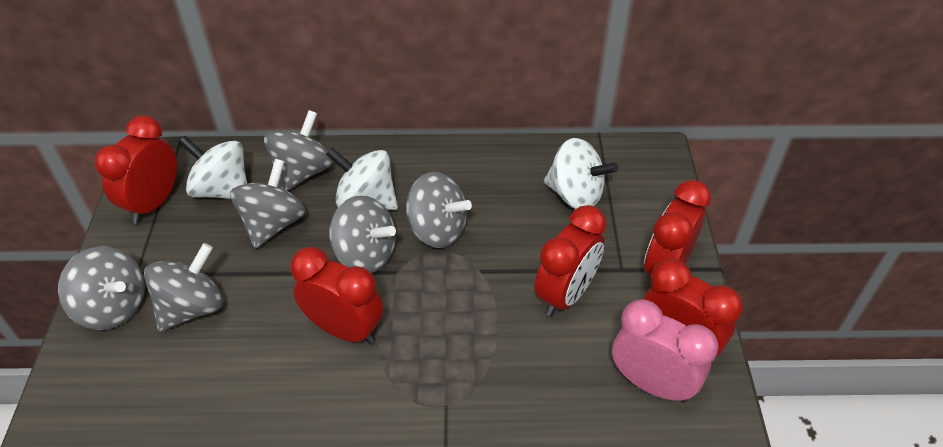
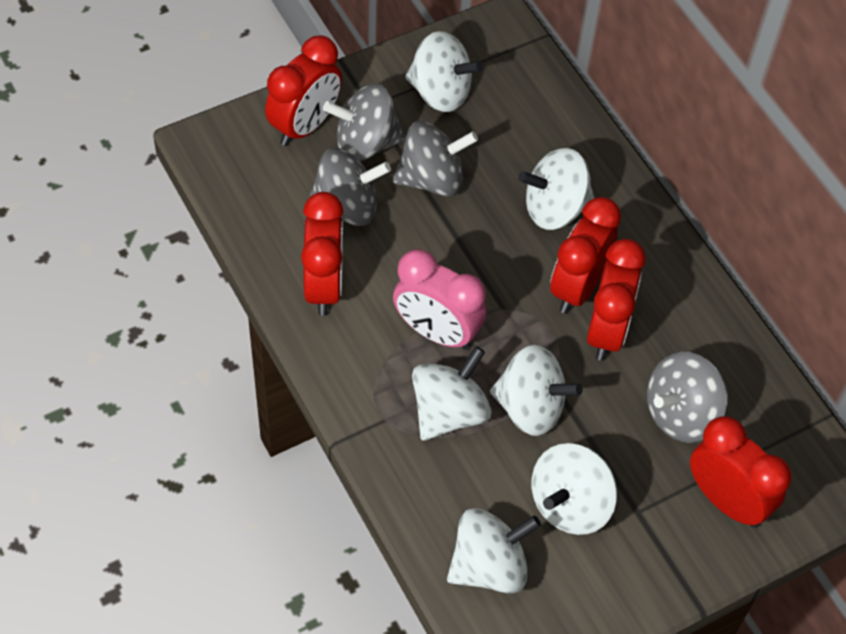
grey spinning top: [58,246,145,330] [144,243,223,332] [230,159,305,249] [264,110,333,191] [329,195,396,273] [406,172,472,248] = 6 -> [309,148,391,226] [323,83,405,162] [393,121,478,197] [647,352,728,443] = 4
white spinning top: [179,136,247,199] [326,148,398,210] [544,138,618,209] = 3 -> [405,31,483,112] [412,346,492,441] [447,508,541,594] [490,345,583,436] [518,148,594,230] [532,443,617,535] = 6

